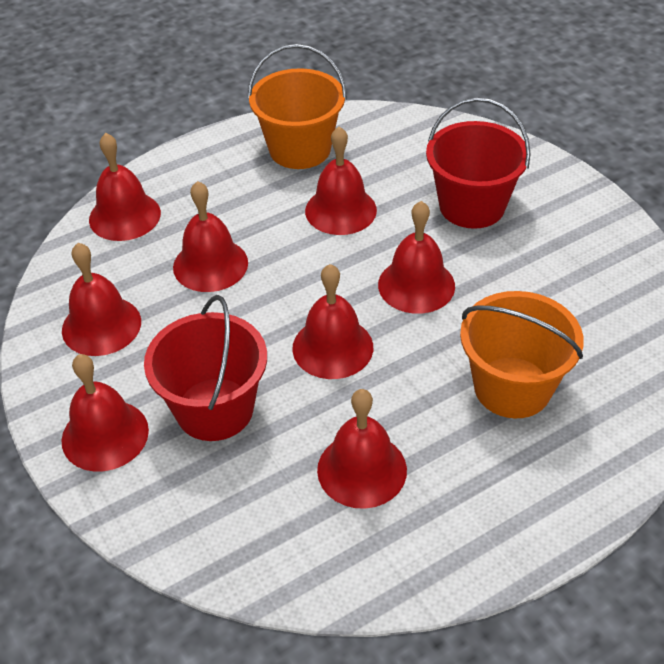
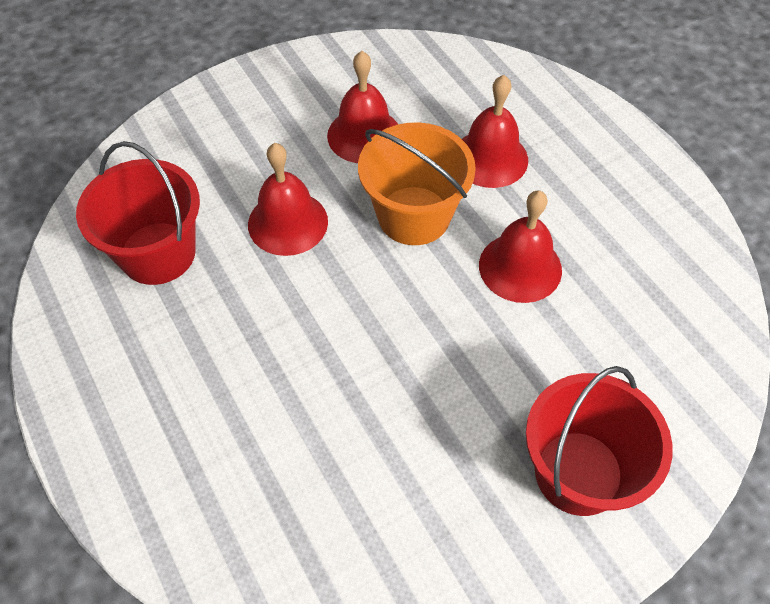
orange bucket: [248,44,347,169] [460,291,584,418] = 2 -> [358,123,476,245] = 1
red bell: [61,354,149,472] [62,243,141,356] [89,133,161,241] [173,181,248,292] [292,264,373,379] [305,127,377,235] [317,389,407,509] [378,201,455,314] = 8 -> [248,143,328,256] [327,51,398,163] [462,75,528,188] [479,190,562,303] = 4

